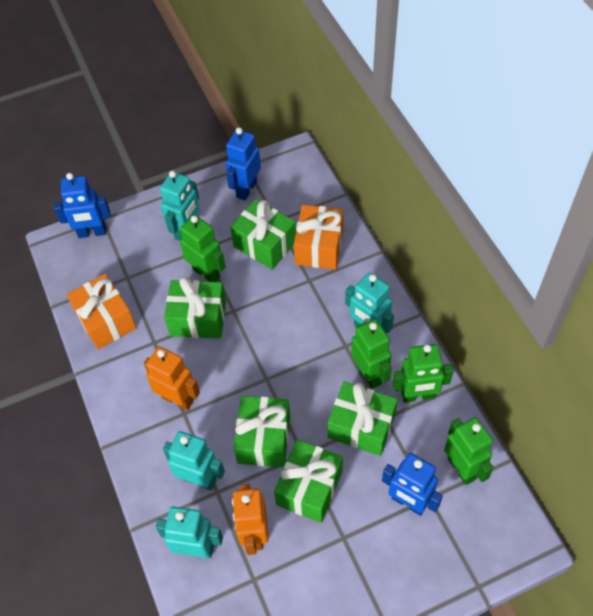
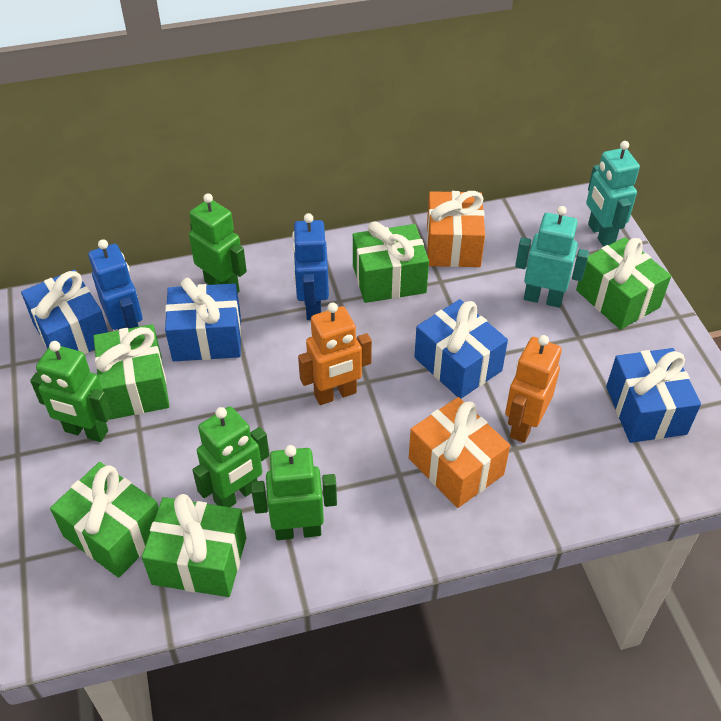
blue gift: none = 0 -> [21,269,108,354] [165,278,242,361] [414,299,508,398] [606,348,701,443] = 4
blue robot: [54,173,111,238] [226,127,261,200] [382,453,443,516] = 3 -> [88,239,143,330] [292,213,329,320] = 2
turquoise robot: [156,506,223,558] [160,171,199,241] [163,431,225,490] [345,273,394,334] = 4 -> [515,206,589,308] [586,141,640,247] = 2

